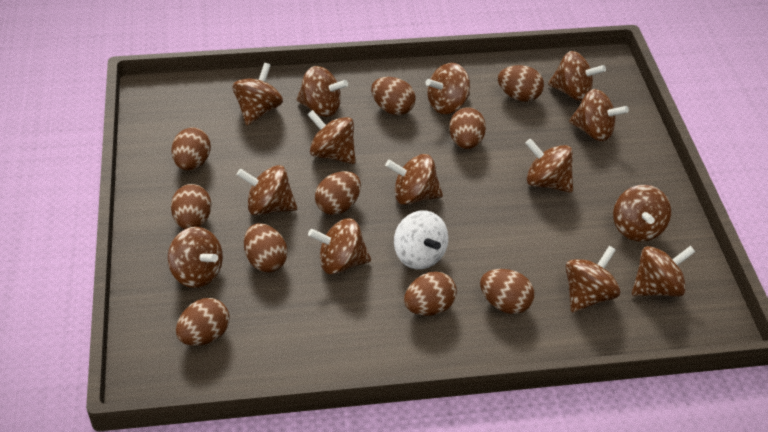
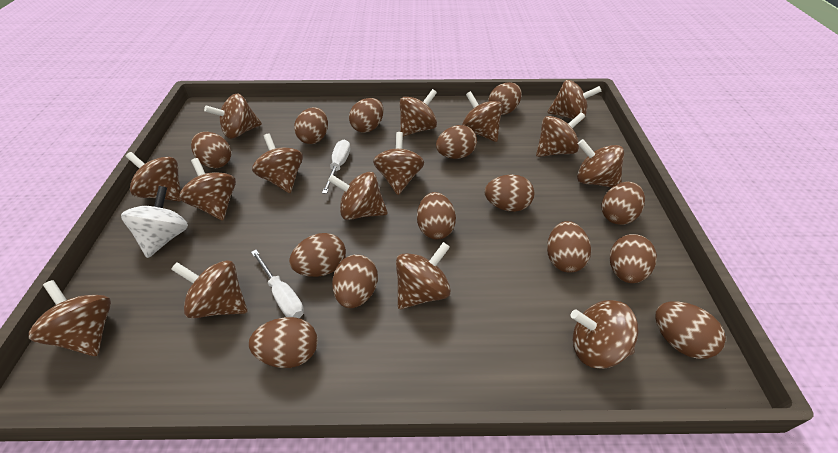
brown egg: [171,128,211,170] [171,184,211,229] [176,298,230,346] [244,223,287,272] [315,171,361,215] [371,77,416,115] [404,272,457,316] [449,107,486,149] [480,269,534,314] [498,65,544,102] = 10 -> [191,132,231,168] [249,317,317,368] [289,233,346,277] [294,107,328,144] [332,255,378,308] [349,98,384,133] [417,192,456,239] [436,125,477,159] [485,175,534,212] [488,82,522,115] [547,221,591,273] [601,182,645,225] [610,234,657,283] [655,301,726,359] = 14
brown spinning top: [168,227,223,288] [232,63,283,126] [237,165,297,215] [297,66,348,117] [307,110,356,164] [308,218,371,274] [385,154,443,205] [426,63,470,114] [525,139,573,193] [548,51,606,101] [566,246,620,313] [569,89,629,142] [613,185,671,242] [632,246,695,297] = 14 -> [29,280,111,356] [126,152,181,201] [171,260,248,319] [179,158,236,221] [204,94,262,139] [252,133,303,193] [328,172,388,220] [373,132,424,195] [396,242,451,309] [400,89,437,137] [462,91,503,142] [536,112,585,157] [547,80,602,121] [570,300,638,369] [577,139,624,188] = 15
white screwdriver: none = 0 -> [251,250,304,318] [322,140,350,194] = 2

